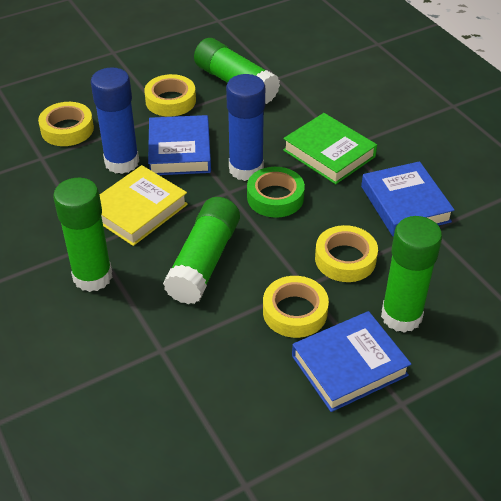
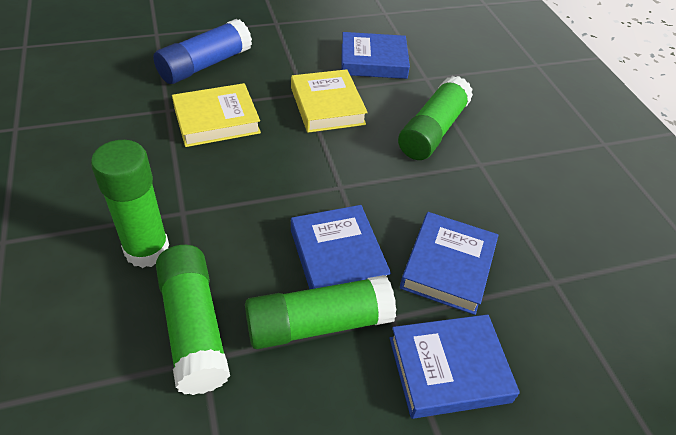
blue book: [148,115,211,175] [292,311,411,412] [361,161,455,237] = 3 -> [291,205,391,289] [342,32,410,79] [390,314,520,419] [400,212,498,315] = 4
blue glue stick: [91,67,139,174] [226,74,265,181] = 2 -> [153,19,252,84] = 1
green book: [283,113,377,184] = 1 -> none = 0
green tape: [247,167,305,218] = 1 -> none = 0
yellow book: [99,165,188,246] = 1 -> [172,83,261,147] [291,69,368,133] = 2
yellow tape: [38,102,94,146] [144,74,196,117] [263,276,329,338] [315,225,378,282] = 4 -> none = 0

